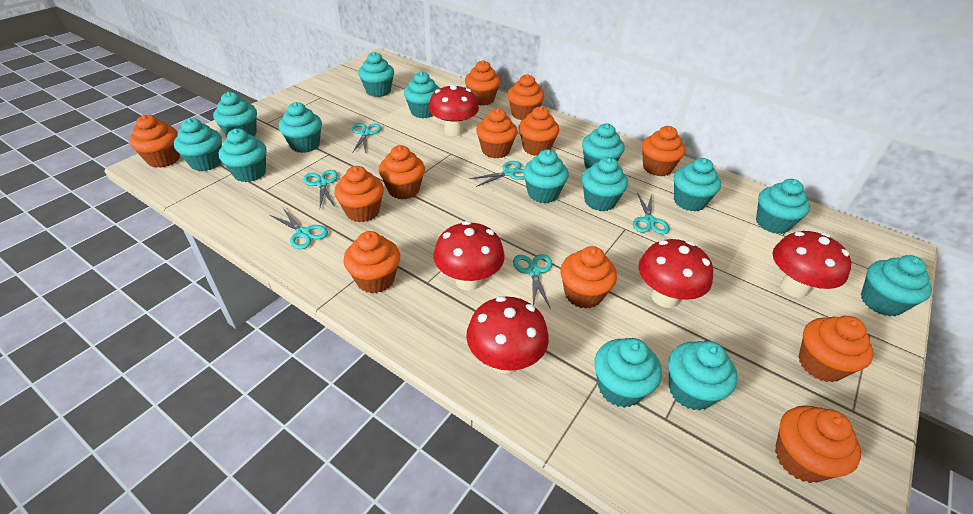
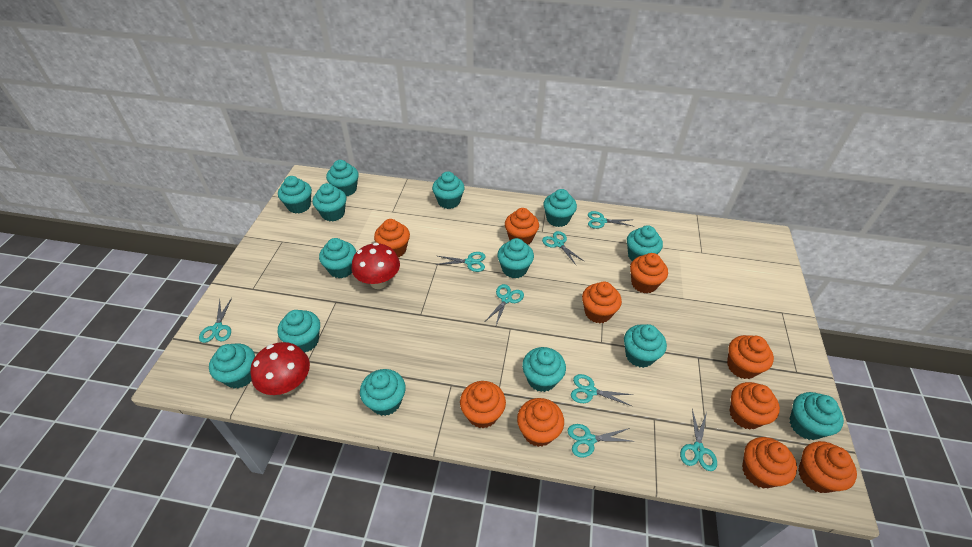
orange cupcake: [129,115,180,168] [334,166,384,222] [343,231,400,293] [379,145,425,200] [465,60,501,106] [476,108,517,158] [507,74,545,120] [519,106,559,156] [560,246,617,309] [642,126,685,177] [775,405,861,483] [798,316,874,382] = 12 -> [374,219,410,257] [460,381,506,428] [505,208,539,245] [517,398,564,447] [582,282,622,323] [630,253,668,294] [727,335,774,379] [730,382,780,430] [742,437,797,488] [798,441,857,493] = 10
red mushroom: [429,84,479,136] [433,221,505,291] [466,296,549,374] [638,239,713,308] [773,231,851,298] = 5 -> [250,342,310,395] [352,243,400,289] = 2
turquoise scissors: [270,208,328,249] [303,170,338,207] [352,123,382,153] [469,161,525,187] [513,254,552,309] [633,193,670,234] = 6 -> [199,298,232,343] [435,252,486,272] [486,284,524,325] [542,231,585,265] [568,424,635,458] [571,374,633,406] [588,211,632,229] [680,409,717,471] = 8

